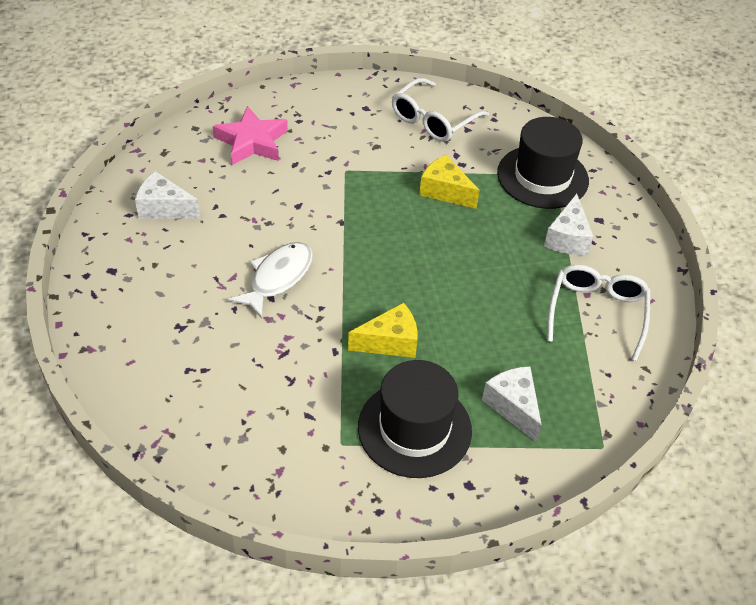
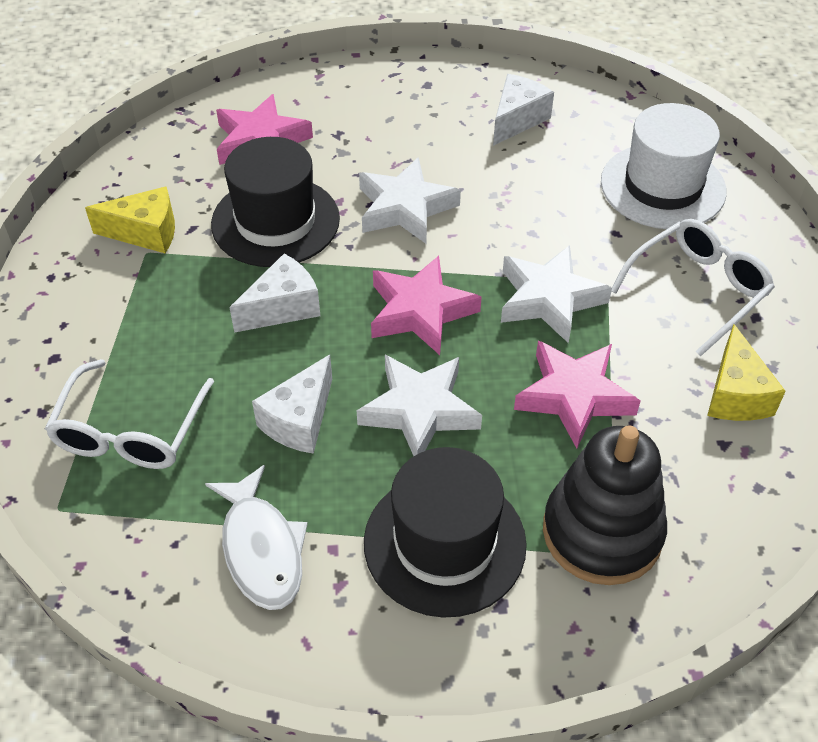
black stacking toy: none = 0 -> [543,425,667,585] = 1
pink star: [213,106,288,165] = 1 -> [216,94,313,165] [371,256,482,355] [514,341,640,448] = 3
white hat: none = 0 -> [601,103,727,229] = 1
white star: none = 0 -> [357,355,482,456] [359,157,461,244] [501,245,612,343] = 3

